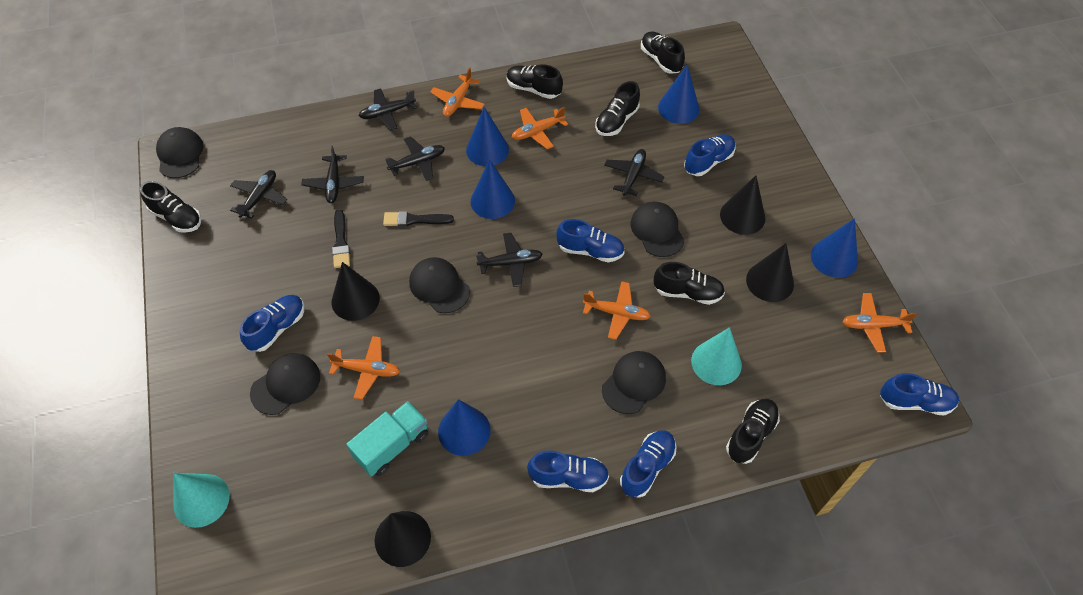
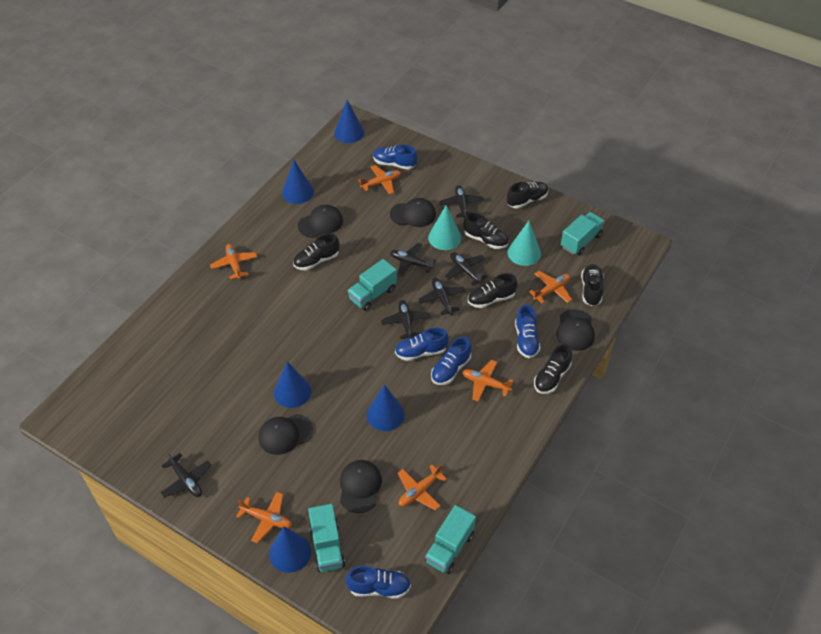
black brush: [332,210,350,268] [383,211,454,227] = 2 -> none = 0
black cone: [332,262,380,321] [375,511,431,567] [720,175,765,235] [746,243,794,302] = 4 -> none = 0
blue shoe: [240,295,304,352] [527,450,609,492] [556,219,625,262] [620,430,676,498] [684,134,736,176] [880,373,959,416] = 6 -> [345,566,411,599] [373,145,417,170] [395,327,449,361] [431,337,471,385] [515,304,541,358] = 5
orange plane: [327,336,400,400] [430,67,485,117] [512,107,568,149] [583,281,651,340] [842,293,917,352] = 5 -> [210,244,257,280] [236,492,292,543] [358,165,401,194] [398,464,447,511] [462,360,513,401] [529,271,572,304] = 6
turquoise truck: [346,401,428,477] = 1 -> [308,504,345,572] [348,259,397,311] [425,505,476,574] [561,212,605,256] = 4

